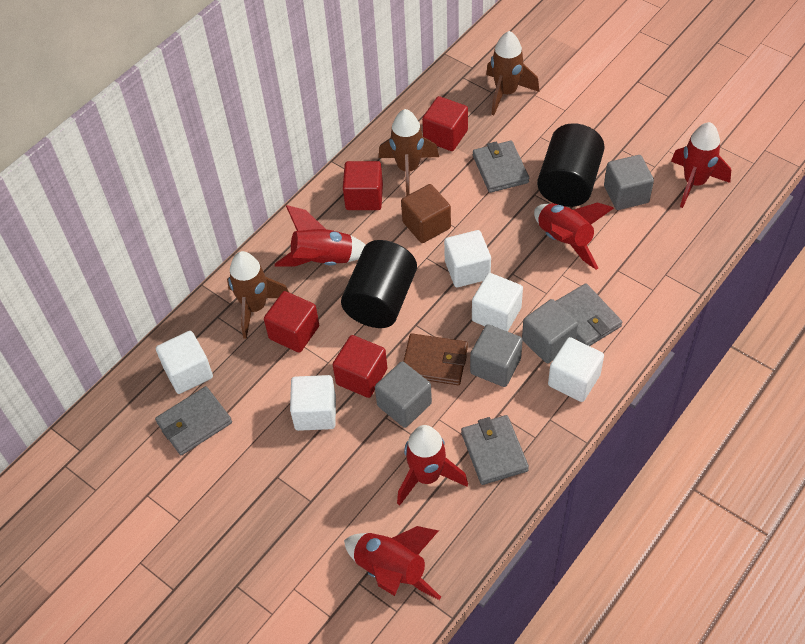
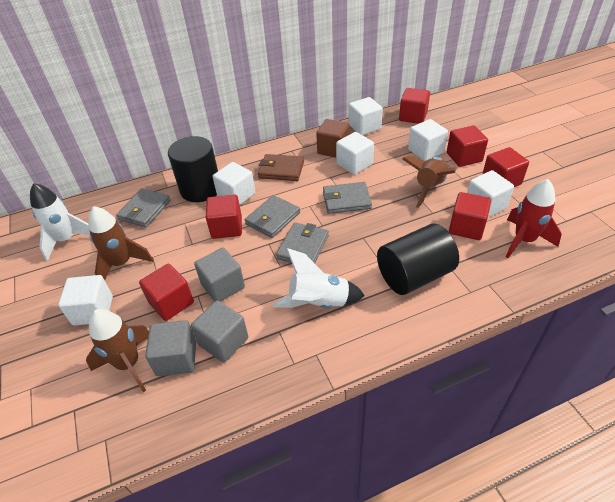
grey cube: [375,361,432,428] [470,324,523,387] [522,299,578,363] [604,155,654,210] = 4 -> [145,320,196,376] [191,301,248,363] [194,248,245,302] = 3
red cube: [264,291,319,353] [333,335,387,398] [343,161,383,210] [422,96,468,151] = 4 -> [139,264,194,321] [206,194,242,239] [399,88,430,124] [447,125,488,167] [449,192,491,240] [482,147,529,187] = 6
red rocket: [275,205,365,267] [344,526,441,600] [397,425,468,506] [534,203,614,270] [671,122,731,208] = 5 -> [506,179,562,258] = 1
white cube: [156,331,213,394] [290,375,336,431] [444,230,491,287] [472,273,523,332] [548,337,604,402] = 5 -> [58,275,113,326] [213,162,255,205] [336,132,374,175] [349,97,383,135] [408,119,448,161] [467,170,514,218] = 6
white rocket: none = 0 -> [30,183,90,261] [273,248,365,308] = 2

